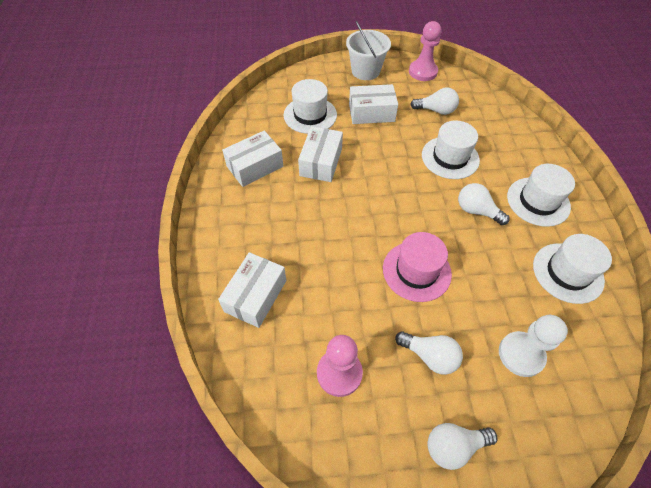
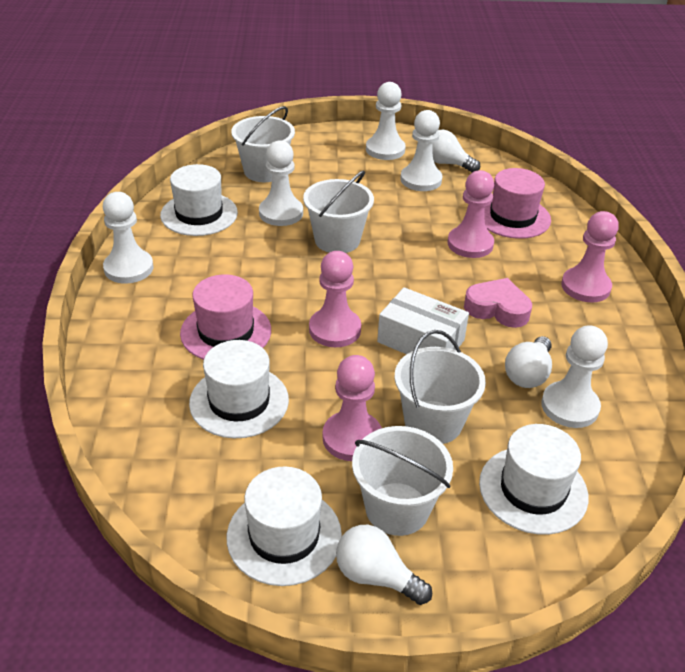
pink hat: [383,232,452,302] = 1 -> [180,274,271,360] [484,168,551,239] = 2
pink heart: none = 0 -> [464,278,532,328] = 1
pink pawn: [317,335,363,397] [409,21,441,81] = 2 -> [309,251,361,347] [323,355,382,461] [448,170,494,258] [561,211,619,302] = 4
white box: [218,252,286,328] [222,131,283,187] [298,126,343,182] [349,84,398,124] = 4 -> [377,287,469,354] = 1
white bucket: [346,21,391,80] = 1 -> [231,106,295,182] [303,170,374,253] [352,426,453,536] [394,330,486,444] = 4
white light bulb: [395,331,463,375] [410,87,459,115] [428,423,497,470] [458,183,510,225] = 4 -> [336,525,432,605] [432,130,480,173] [505,336,552,388] = 3
white pawn: [499,315,568,377] = 1 -> [103,192,154,283] [259,140,303,226] [366,82,406,160] [400,110,442,191] [541,325,608,428] = 5

